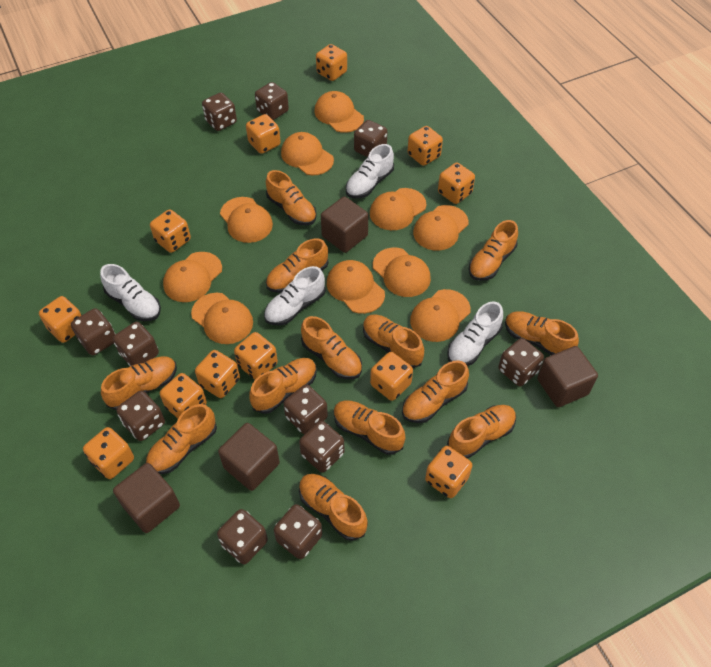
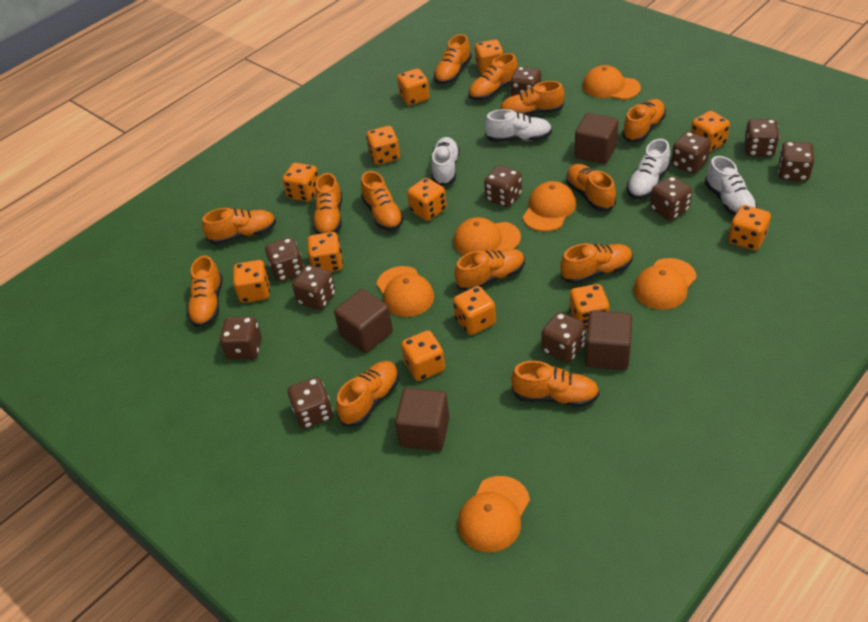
orange cap: [163,252,222,302] [191,293,253,344] [220,197,273,243] [281,132,334,176] [315,91,364,133] [327,260,385,314] [370,188,426,230] [373,248,431,297] [410,289,471,342] [413,205,468,251] = 10 -> [376,266,434,317] [454,217,521,256] [458,476,530,552] [523,181,576,232] [583,65,641,100] [634,258,697,310] = 6

